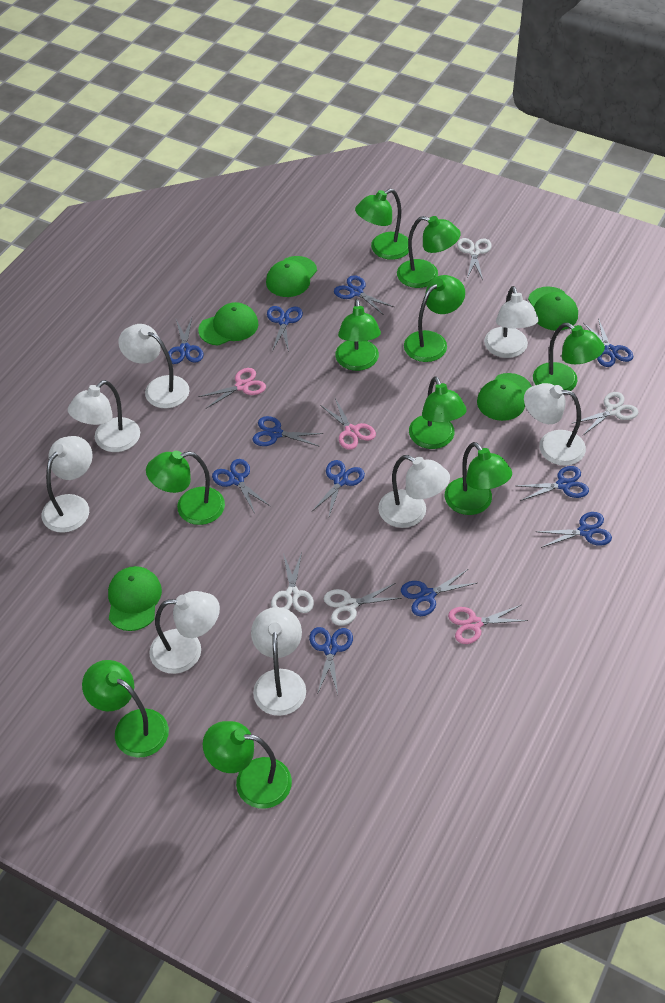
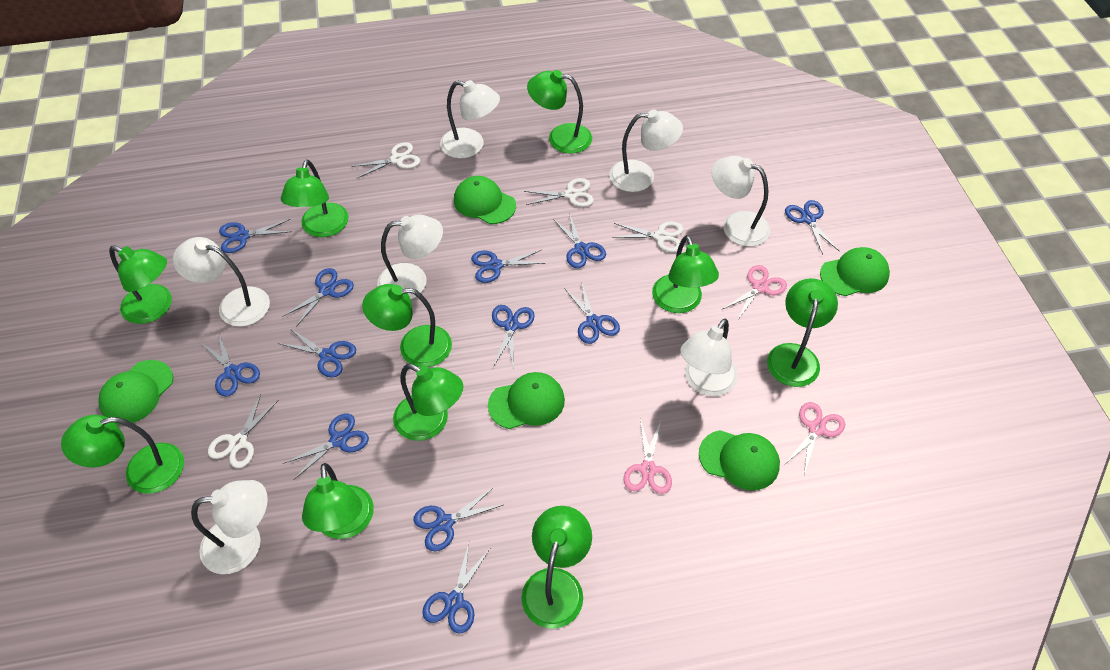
blue scissors: [168,318,204,364] [212,459,270,514] [252,416,323,447] [267,306,303,352] [309,627,353,695] [312,460,365,516] [334,275,394,315] [401,569,477,616] [517,466,589,501] [536,512,612,548] [583,318,633,367] = 11 -> [200,332,260,397] [219,219,292,253] [278,329,356,377] [282,268,354,327] [283,413,369,480] [413,487,503,551] [422,543,490,634] [471,250,546,283] [492,305,535,369] [553,213,606,268] [564,282,620,344] [785,200,839,255] = 12
white lamp: [42,436,92,533] [68,380,140,452] [118,324,189,408] [149,591,220,674] [251,607,306,716] [378,455,450,528] [484,286,539,358] [524,383,586,466] = 8 -> [173,237,270,327] [191,480,268,574] [377,214,443,299] [440,80,500,158] [609,110,683,192] [680,318,738,396] [711,156,770,247] = 7

